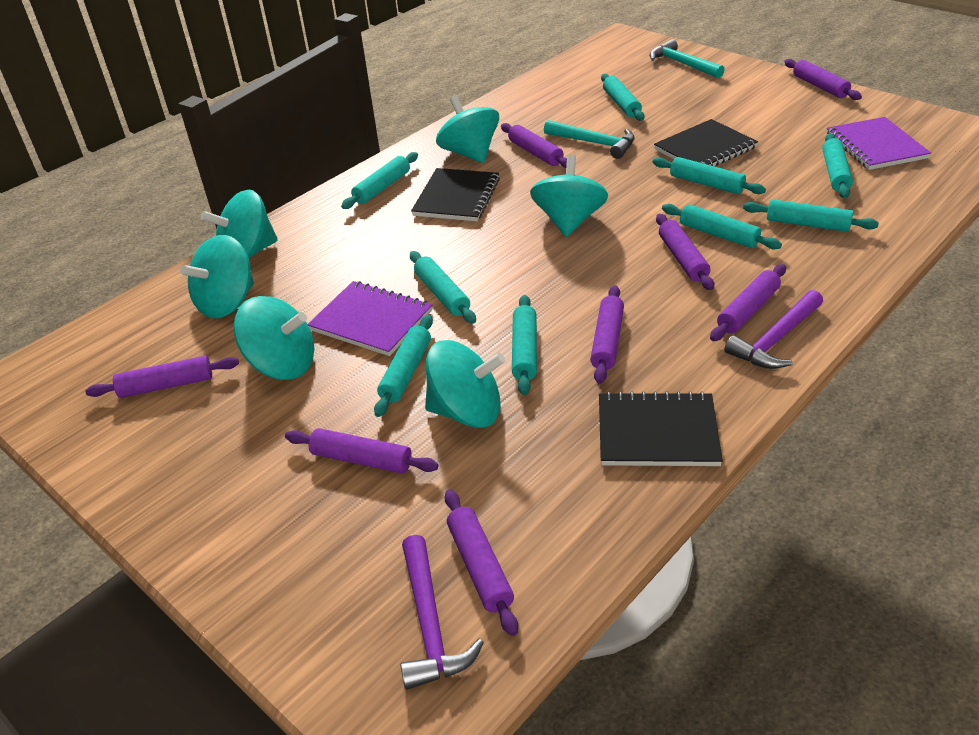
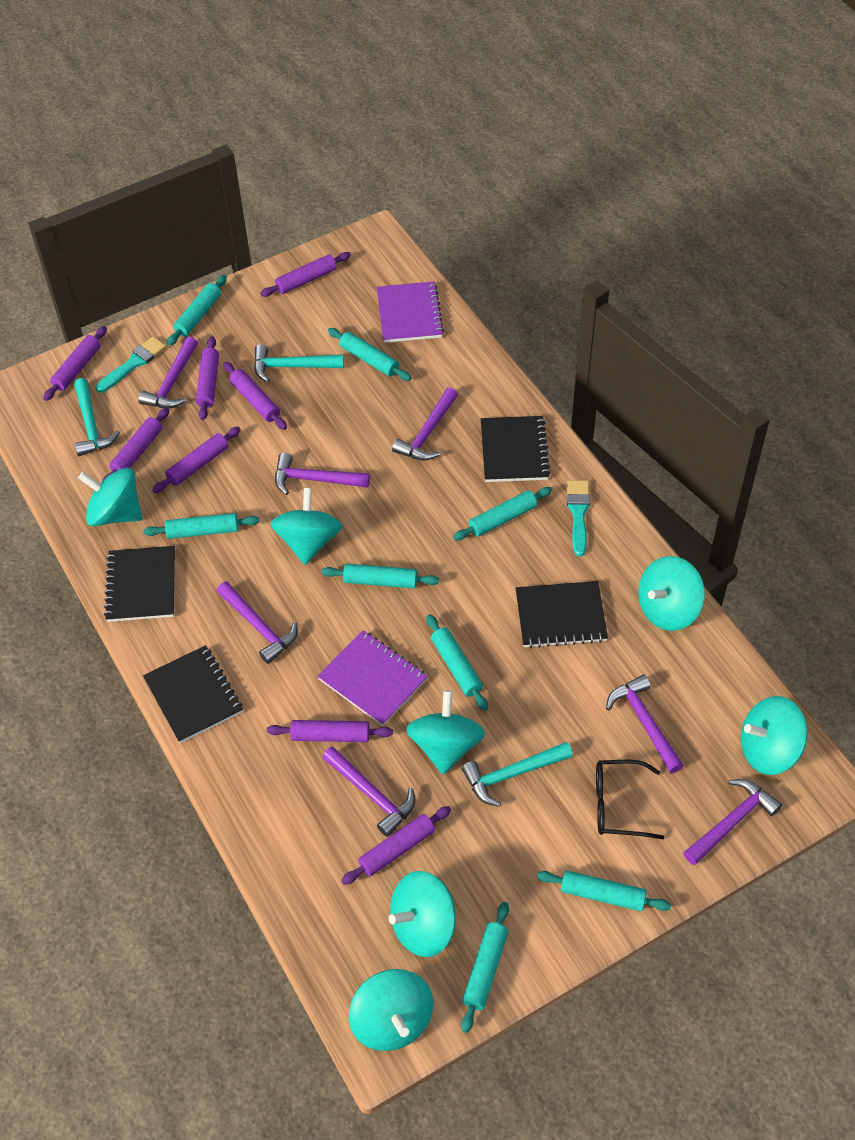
black glasses: none = 0 -> [596,760,664,839] = 1
black notebook: [411,168,500,221] [599,391,723,466] [654,119,758,166] = 3 -> [104,546,175,622] [143,645,243,743] [481,416,551,482] [516,581,608,648] = 4
purple hammer: [401,535,484,690] [724,290,823,369] = 2 -> [138,336,198,408] [217,581,298,664] [275,453,370,495] [322,746,415,837] [392,388,458,461] [606,675,684,773] [683,779,782,865] = 7
turquoise brush: none = 0 -> [96,336,166,393] [567,480,590,556] = 2
turquoise hammer: [544,120,635,159] [649,39,725,78] = 2 -> [74,378,120,456] [254,344,344,382] [462,742,573,807] = 3
turquoise rolling pin: [341,152,418,209] [374,315,433,417] [410,251,476,324] [512,295,537,395] [601,74,644,121] [653,157,766,194] [662,204,782,249] [743,199,879,232] [822,134,853,198] = 9 -> [144,513,260,539] [167,275,227,346] [322,564,439,589] [328,328,411,381] [426,614,488,711] [453,487,552,540] [461,902,509,1033] [537,871,671,911] = 8
turquoise spinning top: [180,235,254,318] [201,190,278,258] [233,296,314,380] [425,340,505,428] [436,95,499,163] [530,154,608,237] = 6 -> [78,468,142,526] [270,488,342,565] [349,969,433,1051] [389,871,456,957] [406,690,485,774] [638,556,705,631] [741,696,808,775] = 7

